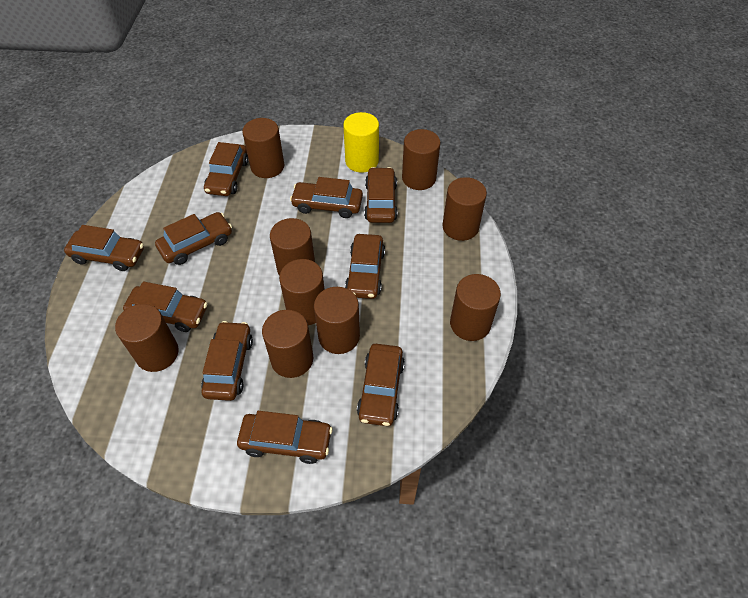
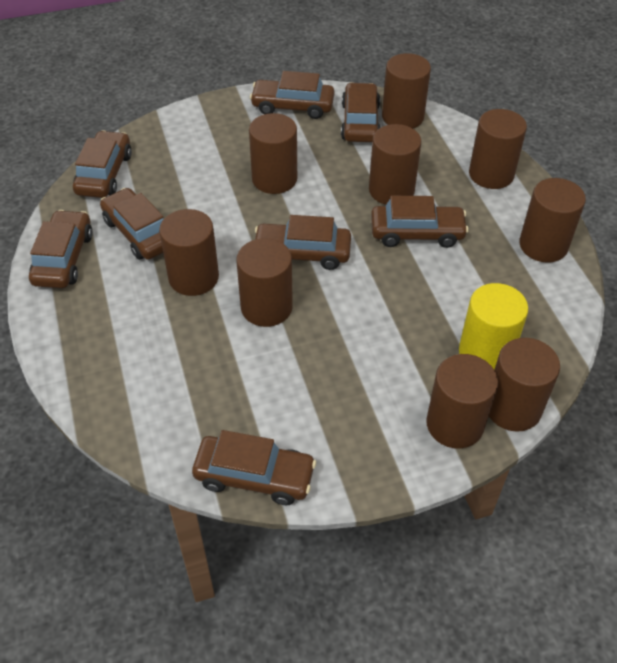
brown car: [64,225,144,271] [123,281,208,332] [155,212,232,265] [201,321,253,401] [204,142,249,196] [237,411,333,464] [290,177,363,218] [345,234,385,299] [357,344,405,426] [364,167,398,223] = 10 -> [29,210,93,288] [73,130,132,198] [100,188,164,260] [192,430,316,505] [250,71,334,119] [255,215,351,270] [341,82,380,142] [371,196,469,248] = 8

